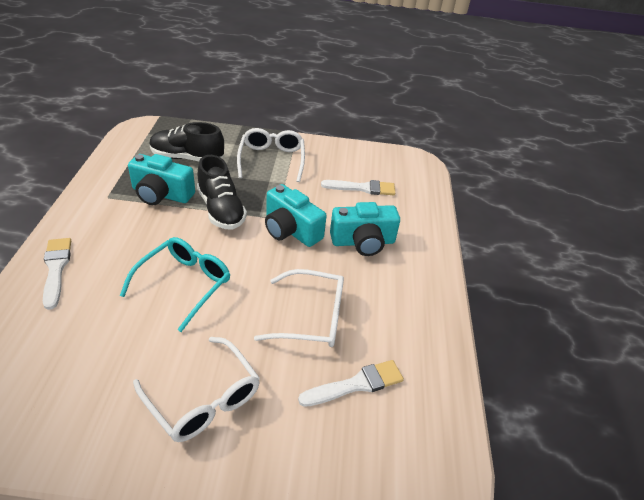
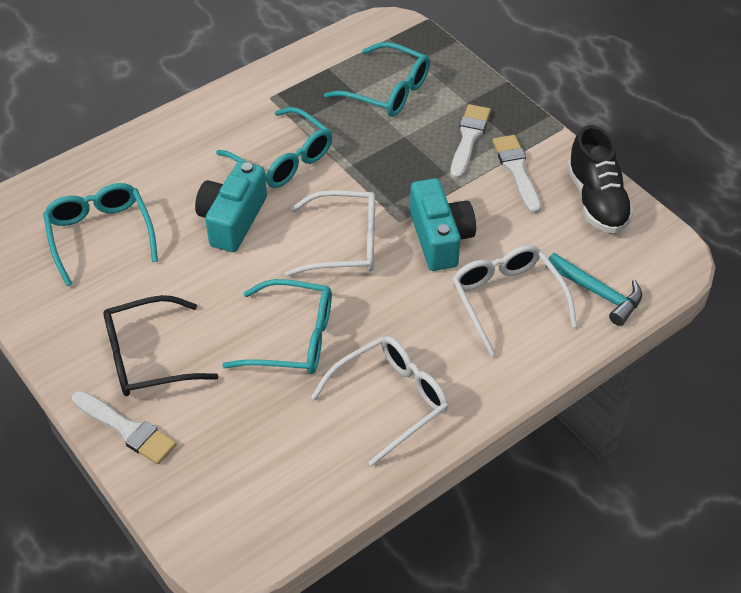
black glasses: none = 0 -> [103,295,218,396] = 1
black shoe: [150,122,224,161] [197,155,247,230] = 2 -> [567,125,634,233] = 1
turquoise camera: [128,154,195,205] [265,184,327,247] [330,202,400,256] = 3 -> [195,161,267,252] [410,178,476,271] = 2
turquoise glasses: [120,237,230,332] = 1 -> [43,183,158,286] [216,107,332,188] [222,279,332,374] [324,42,430,117] = 4
turquoise hammer: none = 0 -> [546,253,642,326] = 1

